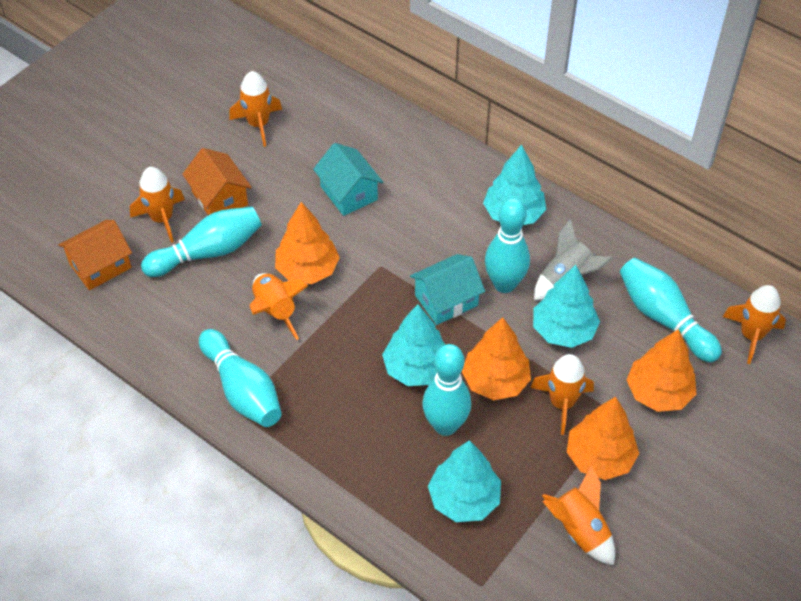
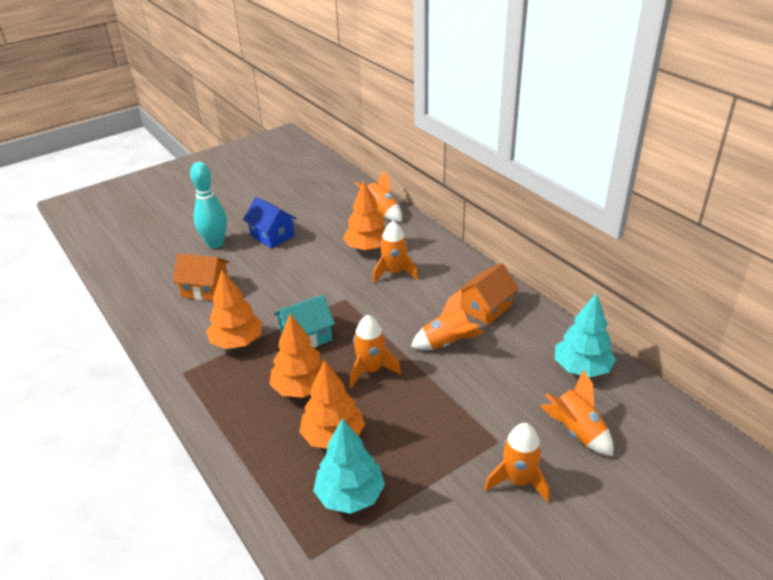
blue house: none = 0 -> [243,197,297,248] = 1
grey rocket: [534,219,613,300] = 1 -> none = 0
turquoise bowling pin: [141,207,262,277] [199,329,282,427] [422,344,471,436] [485,198,530,293] [620,258,722,362] = 5 -> [190,162,227,249] = 1
turquoise house: [313,143,383,216] [410,254,485,325] = 2 -> [274,294,335,348] = 1
turquoise tree: [382,304,446,386] [428,440,501,522] [483,145,546,225] [533,265,600,348] = 4 -> [313,419,385,514] [555,293,616,377] = 2

